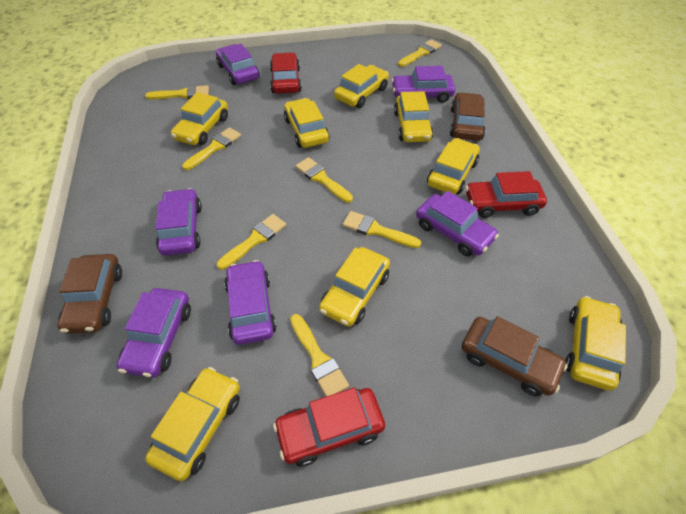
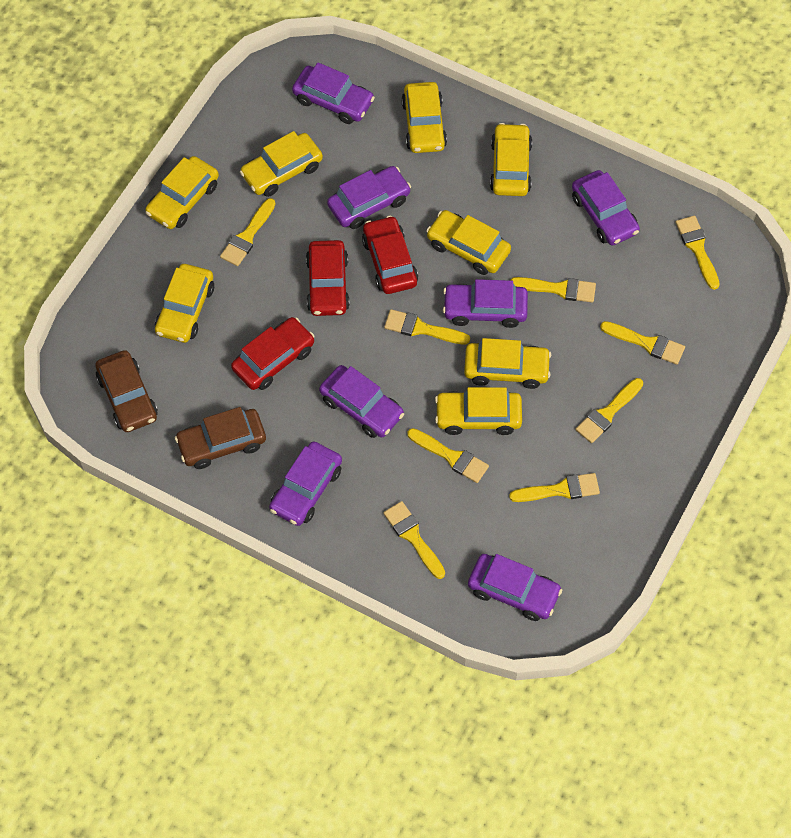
brown car: [57,254,122,334] [450,92,486,141] [462,316,568,396] = 3 -> [95,350,158,432] [175,407,266,469] = 2
purple car: [116,288,191,378] [156,188,202,256] [216,44,260,85] [224,260,277,345] [391,66,455,103] [416,191,499,256] = 6 -> [269,441,342,526] [292,63,375,124] [319,365,404,438] [327,166,411,229] [443,279,528,328] [468,554,562,621] [572,170,640,245] = 7
yellow brush: [145,85,209,99] [182,127,241,170] [217,214,286,270] [290,314,349,396] [296,157,353,203] [342,211,421,248] [398,39,442,67] = 7 -> [220,198,275,266] [383,501,445,579] [384,309,470,344] [407,428,489,483] [509,473,600,502] [510,277,596,303] [575,378,643,443] [600,321,685,365] [675,216,720,290] = 9

